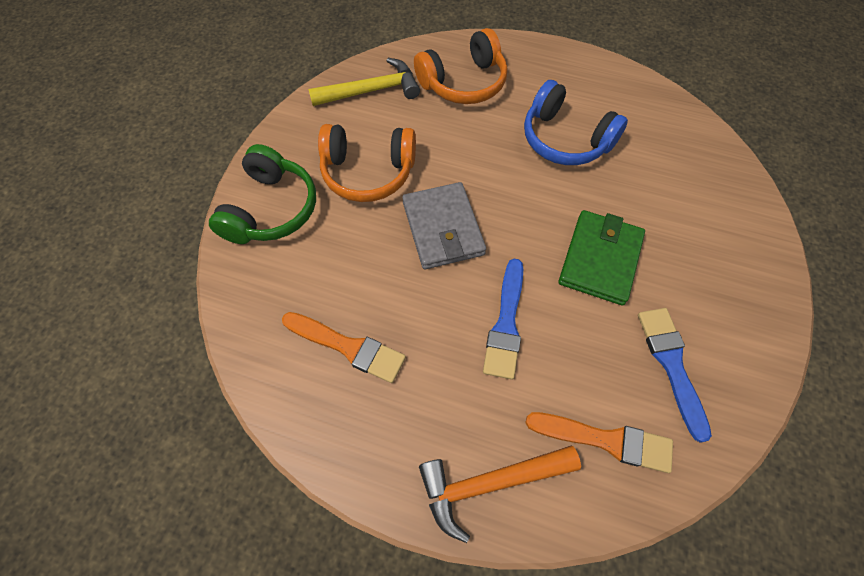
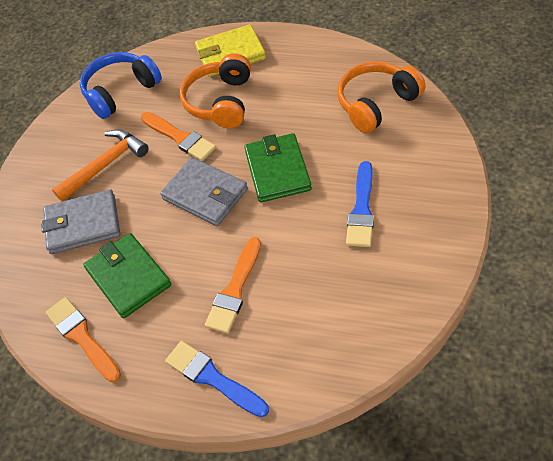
green headphones: [209,144,316,244] = 1 -> none = 0
green wallet: [559,210,645,305] = 1 -> [83,233,171,318] [244,133,312,203] = 2
grey wallet: [402,182,486,269] = 1 -> [41,189,120,254] [160,157,248,226] = 2
orange brush: [282,312,406,383] [526,412,673,473] = 2 -> [46,297,121,382] [141,112,216,161] [205,237,261,334] = 3
yellow hammer: [308,58,420,106] = 1 -> none = 0
yellow wallet: none = 0 -> [195,24,266,77] = 1

